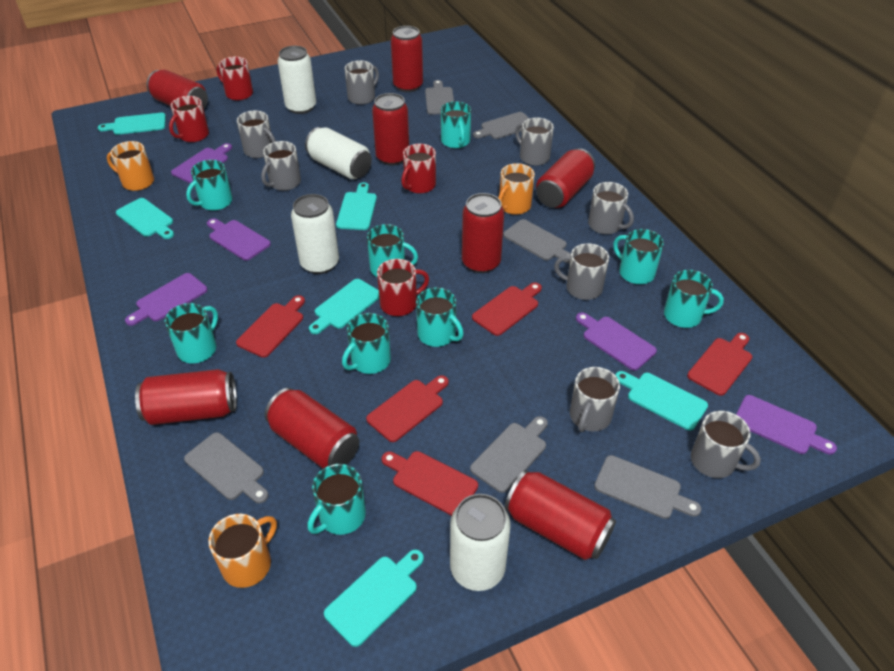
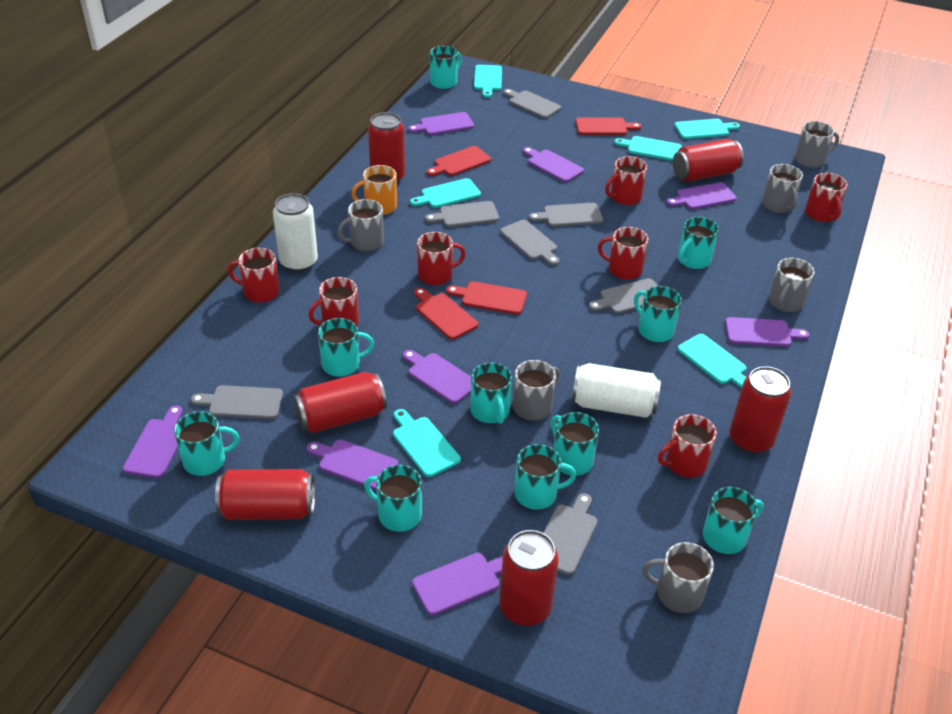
grey cutting board: [184,432,269,503] [425,80,454,115] [470,416,548,493] [473,112,530,139] [503,219,571,263] [594,455,701,519] = 6 -> [191,385,283,419] [425,201,499,227] [500,220,560,265] [503,89,561,118] [529,203,603,227] [543,493,598,575] [589,278,658,314] = 7
grey mug: [237,110,276,158] [261,141,301,191] [345,60,379,105] [515,118,554,166] [554,243,609,300] [570,367,620,432] [588,182,634,234] [691,411,761,478] = 8 -> [338,199,384,251] [513,360,560,421] [642,542,714,613] [762,164,803,213] [769,258,814,312] [795,121,839,168] = 6
orange mug: [107,141,154,191] [208,514,277,588] [498,163,535,215] = 3 -> [352,165,397,215] = 1
purple cutting board: [125,273,207,326] [171,143,232,183] [207,218,271,261] [576,313,657,371] [736,395,837,455] = 5 -> [123,405,183,478] [307,439,399,491] [403,350,471,404] [408,112,474,135] [412,553,503,616] [523,147,584,182] [667,182,737,209] [725,317,810,347] = 8
red can: [135,369,237,425] [146,70,208,109] [265,388,359,468] [372,93,409,166] [391,26,423,92] [462,193,504,273] [505,470,616,560] [536,148,595,208] = 8 -> [215,469,315,520] [294,372,387,433] [368,112,405,183] [499,530,559,626] [673,139,744,182] [730,366,791,453] = 6
red cutting board: [236,295,305,358] [366,375,449,442] [382,451,478,516] [472,283,542,336] [687,333,752,396] = 5 -> [414,288,478,340] [427,146,491,176] [446,281,527,315] [576,117,642,135] = 4
red mug: [169,96,209,142] [216,57,253,100] [377,259,429,316] [401,144,436,193] = 4 -> [228,248,280,303] [308,277,359,326] [417,232,466,285] [598,227,649,280] [605,156,647,205] [658,414,717,478] [805,173,847,222] = 7
turquoise mug: [165,303,218,363] [186,160,233,211] [307,464,366,535] [342,313,391,374] [367,224,418,277] [416,287,464,347] [441,101,471,148] [613,229,664,284] [664,270,724,328] = 9 -> [174,411,239,476] [318,318,374,377] [364,465,422,532] [430,46,462,89] [470,362,512,424] [514,444,576,510] [551,412,599,476] [634,286,682,342] [678,217,719,269] [703,487,764,554] = 10
white can: [278,46,316,114] [291,194,339,274] [305,127,372,179] [450,494,511,591] = 4 -> [273,193,318,272] [572,363,661,418] = 2

